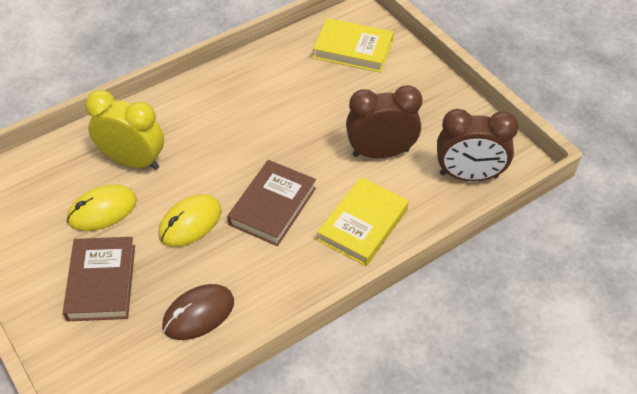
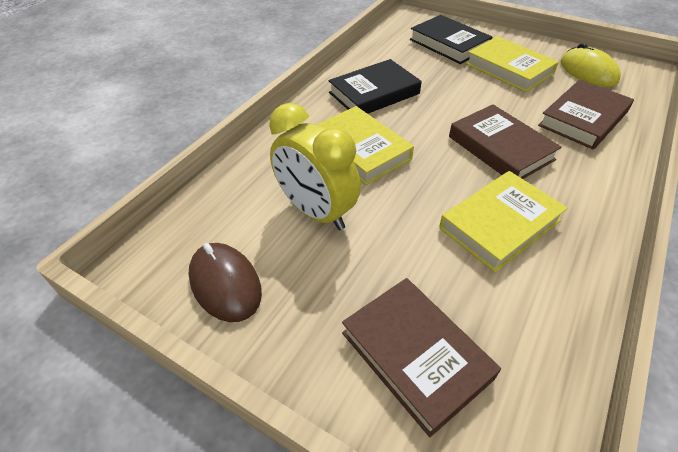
black book: none = 0 -> [328,59,422,114] [410,15,492,64] = 2
brown book: [63,237,135,321] [227,160,316,246] = 2 -> [342,278,501,437] [449,104,562,179] [538,80,634,150] = 3
brown clock: [346,85,422,158] [437,109,519,181] = 2 -> none = 0
yellow book: [313,18,394,73] [317,177,409,266] = 2 -> [317,106,414,185] [439,171,568,273] [466,36,559,92] = 3
yellow mouse: [67,185,137,231] [158,194,222,247] = 2 -> [561,43,621,87] = 1

